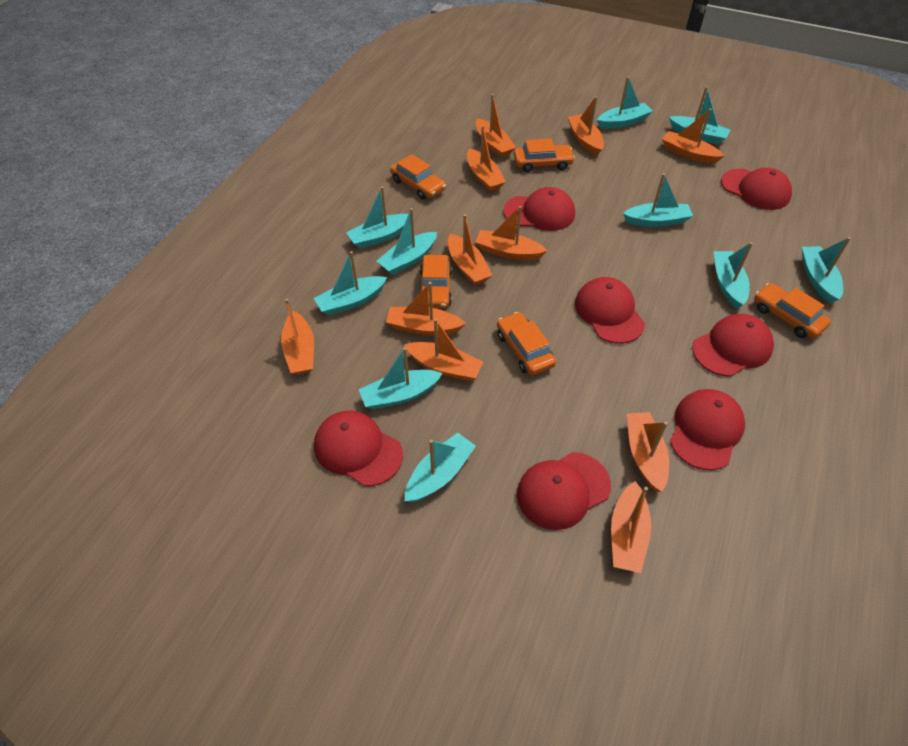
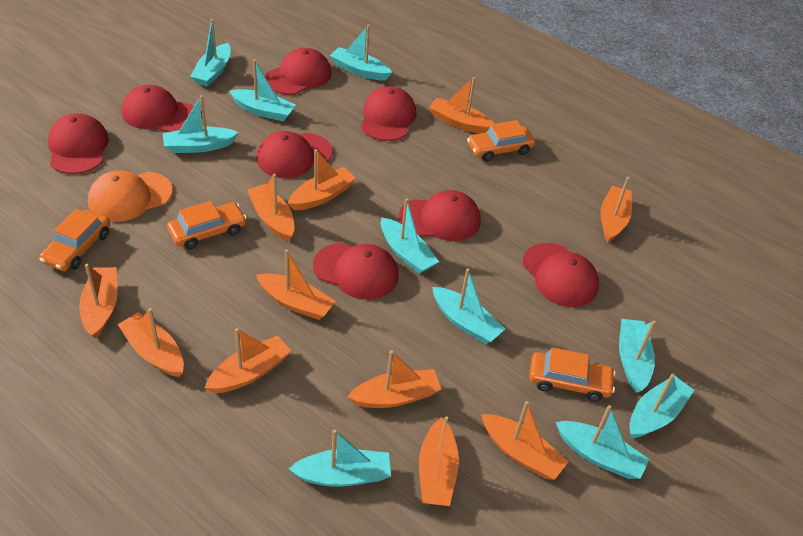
orange cap: none = 0 -> [88,170,173,222] = 1
orange car: [390,154,446,200] [419,255,452,309] [497,312,556,375] [514,139,575,172] [754,283,831,339] = 5 -> [40,209,110,271] [167,201,247,249] [467,120,535,161] [529,347,616,402] = 4
red cap: [314,410,403,486] [503,187,575,231] [517,452,611,530] [575,277,645,344] [670,389,745,470] [692,314,774,377] [721,168,792,210] = 7 -> [48,113,109,174] [121,85,194,132] [256,131,332,178] [265,48,332,95] [313,243,398,300] [361,86,416,141] [399,190,480,241] [523,243,599,307] = 8

